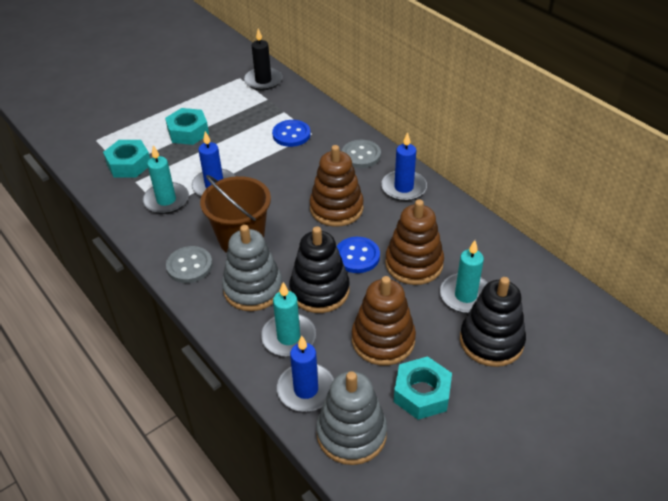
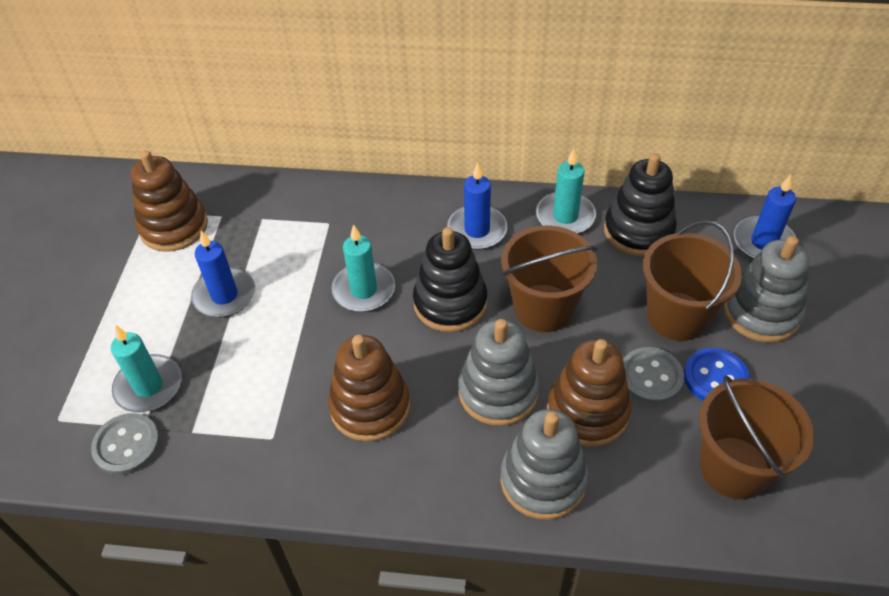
black candle: [244,28,282,90] = 1 -> none = 0
blue button: [272,120,311,147] [337,237,380,273] = 2 -> [684,348,750,401] = 1
brown bucket: [200,175,271,253] = 1 -> [501,225,598,332] [643,220,742,341] [699,375,814,499] = 3
grey stacking toy: [222,225,282,311] [316,371,387,465] = 2 -> [458,319,539,426] [500,409,588,520] [724,236,809,343] = 3
turquoise nut: [103,140,150,177] [165,108,209,145] [394,356,452,420] = 3 -> none = 0

